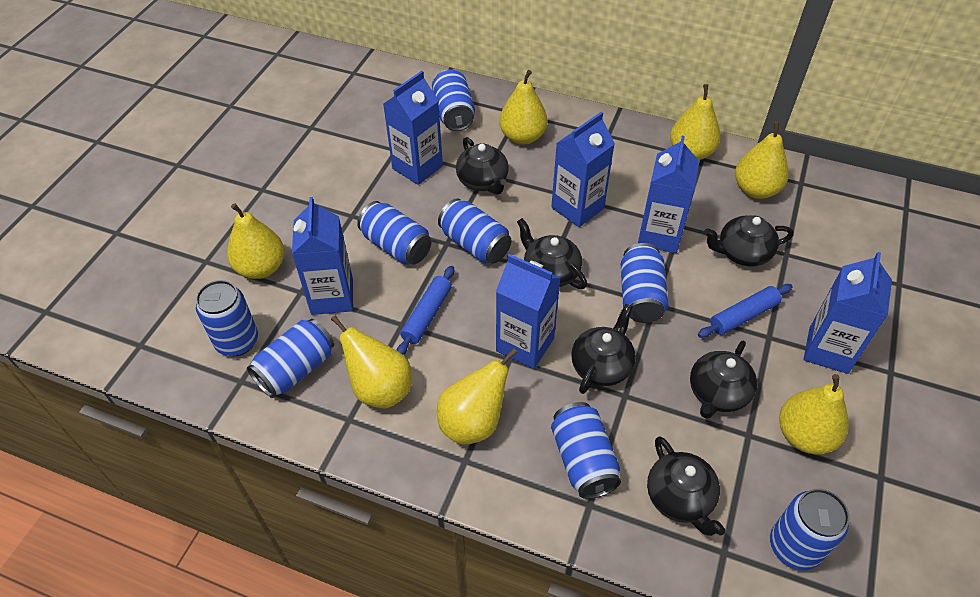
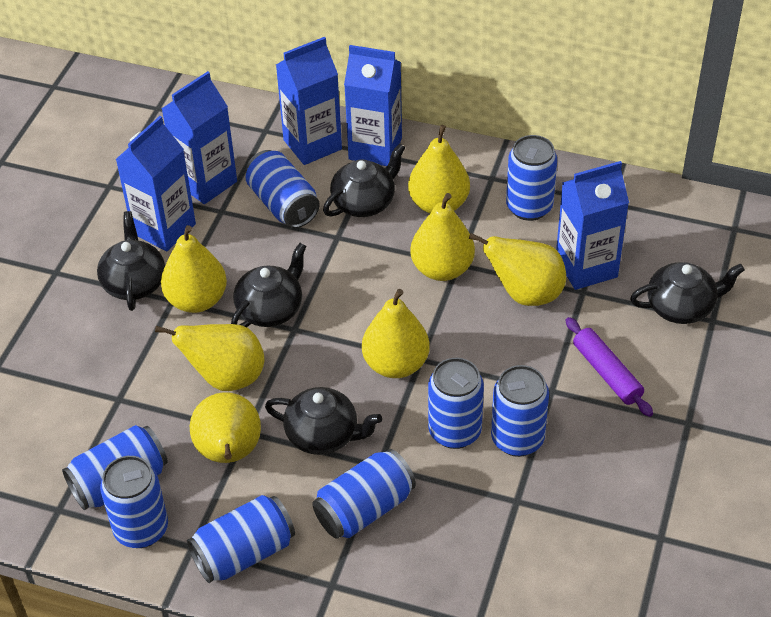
black teapot: [456,137,509,195] [517,218,587,289] [571,303,636,394] [647,436,725,536] [690,341,757,419] [704,215,794,267] = 6 -> [97,211,165,311] [231,243,306,327] [265,387,382,455] [323,143,406,217] [630,262,745,324] = 5
blue carton: [292,197,353,315] [383,71,443,185] [496,254,561,369] [551,112,615,227] [638,136,699,253] [804,252,892,374] = 6 -> [116,116,196,251] [161,71,237,204] [276,37,342,165] [344,45,402,166] [556,161,629,290] = 5
blue rolling pin: [396,266,454,355] [698,284,793,338] = 2 -> none = 0
purple rolling pin: none = 0 -> [566,317,653,417] = 1

